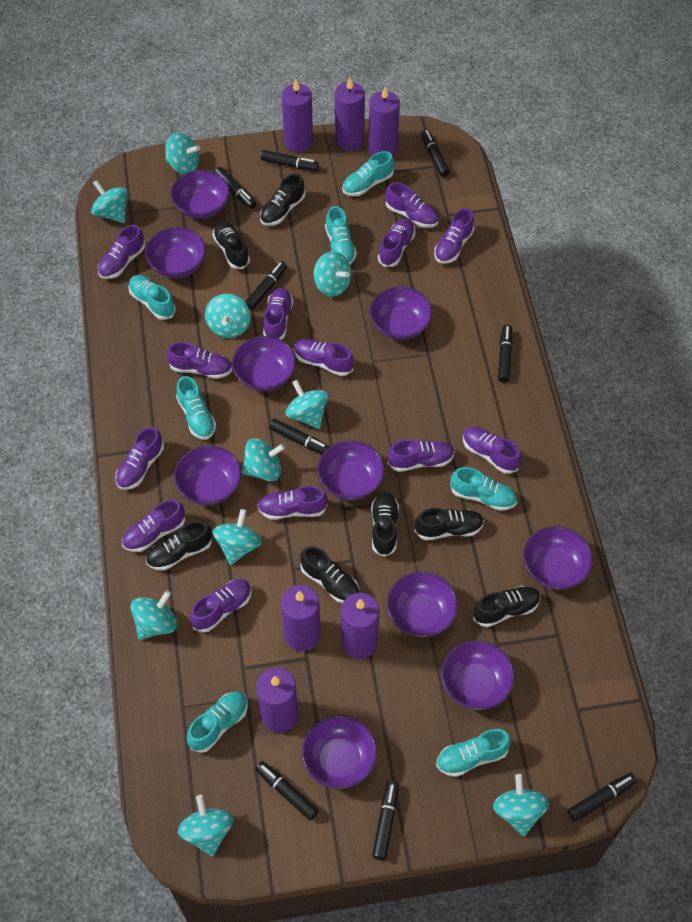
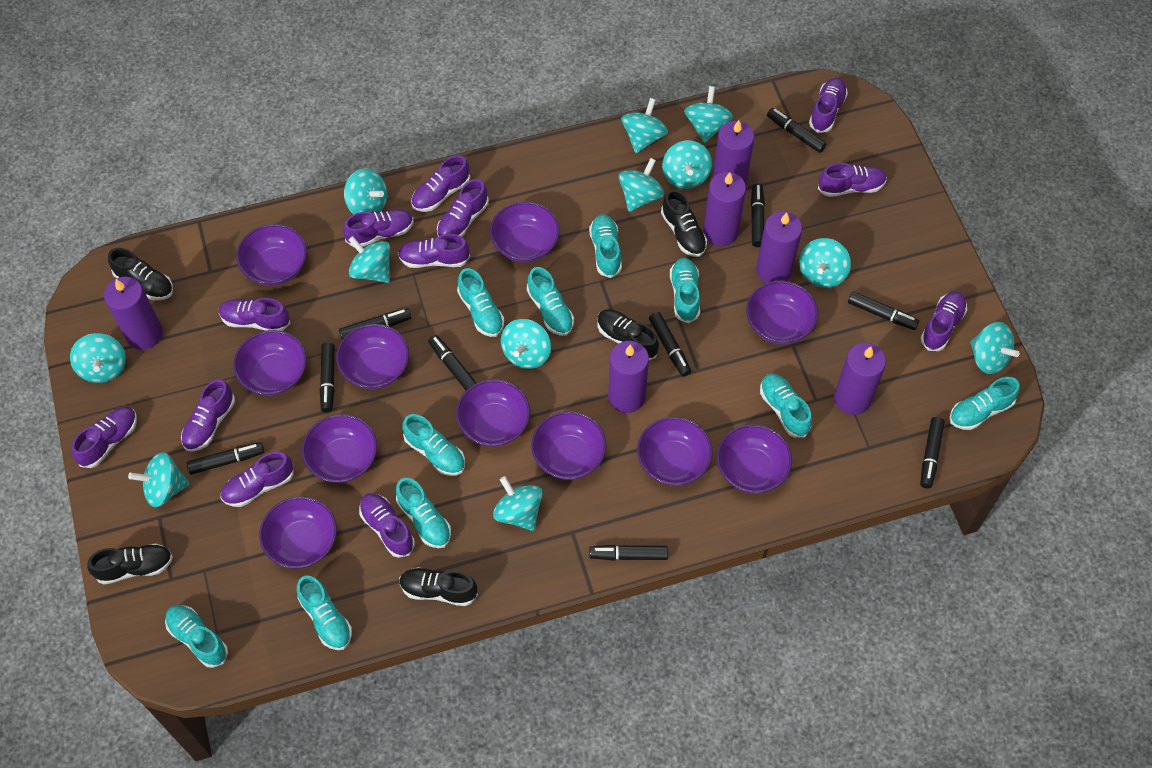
black marker: [214,167,256,209] [245,261,287,310] [255,761,319,821] [261,150,319,171] [269,419,330,455] [372,780,399,860] [421,129,450,177] [498,325,513,383] [568,773,637,822] = 9 -> [187,442,264,475] [320,342,335,413] [339,308,412,340] [428,335,476,390] [589,545,668,561] [649,312,691,377] [751,183,765,247] [767,108,827,153] [848,291,919,330] [920,417,945,488] = 10
black shoe: [146,521,212,571] [213,221,250,269] [260,174,305,226] [300,546,359,603] [371,492,399,557] [415,508,484,540] [473,586,540,627] = 7 -> [87,543,173,585] [108,248,173,301] [399,567,478,606] [597,309,659,360] [661,189,707,257] = 5
purple bowl: [145,227,206,278] [171,170,230,219] [174,446,241,505] [232,336,296,391] [302,715,377,789] [317,440,385,500] [370,286,432,340] [387,572,458,637] [441,641,515,710] [523,526,593,590] = 10 -> [233,330,307,396] [236,224,307,286] [259,496,337,569] [302,414,377,483] [336,324,409,389] [456,379,530,447] [490,202,560,262] [531,411,606,480] [637,417,713,486] [717,424,792,494] [746,281,818,344] = 11
purple shoe: [98,225,146,279] [115,427,164,490] [122,499,185,552] [167,342,232,379] [190,579,252,632] [258,486,328,519] [263,288,293,340] [294,339,354,376] [378,219,415,267] [386,182,439,228] [387,439,455,472] [434,208,475,264] [463,426,521,474] = 13 -> [72,406,137,468] [181,379,235,452] [219,298,290,331] [221,452,294,507] [343,209,414,247] [359,493,415,558] [398,234,470,268] [411,155,470,212] [437,179,489,237] [809,78,848,133] [818,163,887,197] [921,291,967,351] = 12
turquoise shoe: [128,275,176,320] [176,376,216,440] [187,692,248,753] [325,206,357,264] [342,151,394,196] [436,729,511,777] [450,467,517,511] = 7 -> [165,605,228,668] [297,576,352,650] [396,478,451,548] [402,414,465,476] [457,268,504,337] [527,267,574,336] [589,214,622,278] [670,257,700,323] [760,373,812,438] [949,377,1020,430] = 10
turquoise spinning top: [91,180,128,223] [131,590,177,640] [165,133,200,174] [178,795,234,857] [205,294,251,338] [213,509,262,565] [242,438,285,481] [286,380,328,429] [314,251,351,297] [493,774,549,836] = 10 -> [70,333,126,383] [128,452,190,507] [344,169,387,214] [349,236,390,283] [493,476,543,531] [501,319,551,369] [619,158,664,212] [621,98,668,153] [662,140,712,189] [684,86,733,143] [799,238,851,288] [970,322,1020,374] = 12

